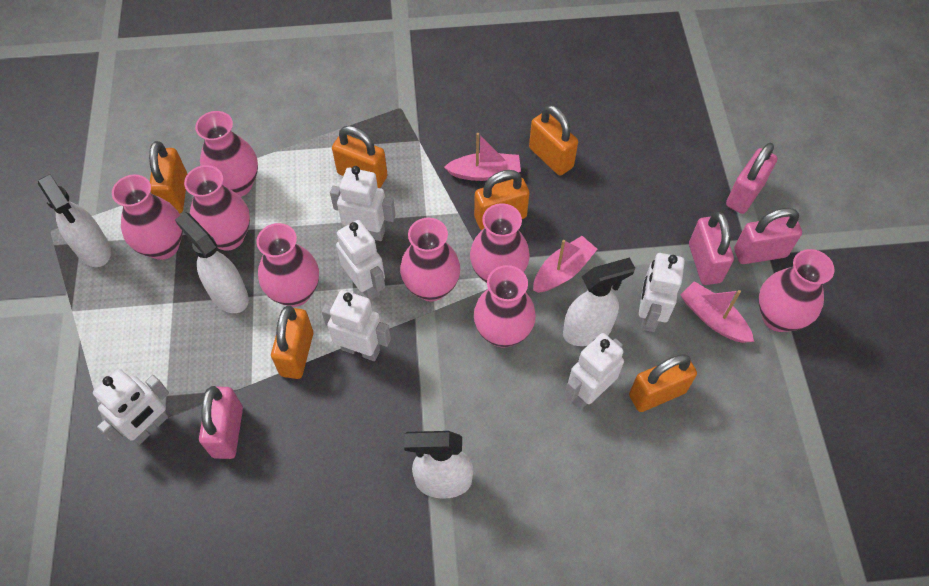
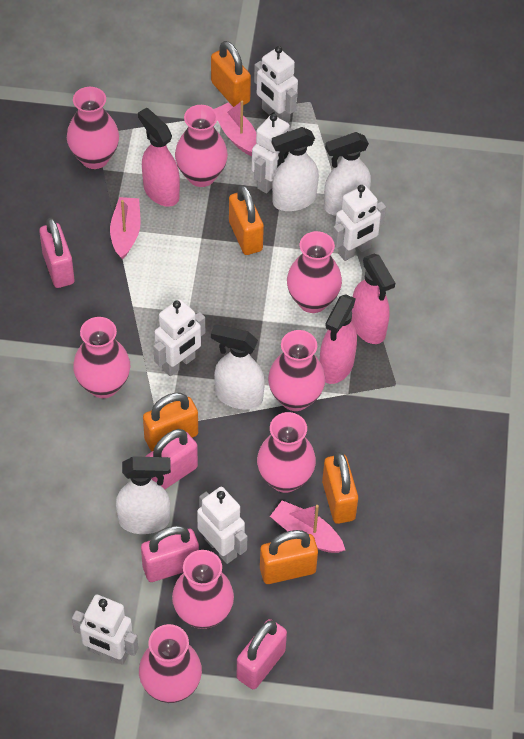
orange padlock: [149,141,187,214] [271,305,313,379] [332,126,388,188] [474,170,530,230] [529,105,578,176] [629,354,697,412] = 6 -> [143,393,198,451] [211,41,251,107] [229,185,264,255] [260,530,318,584] [322,452,358,524] = 5
pink spray bottle: none = 0 -> [138,108,180,207] [320,294,357,384] [351,254,395,344] = 3

